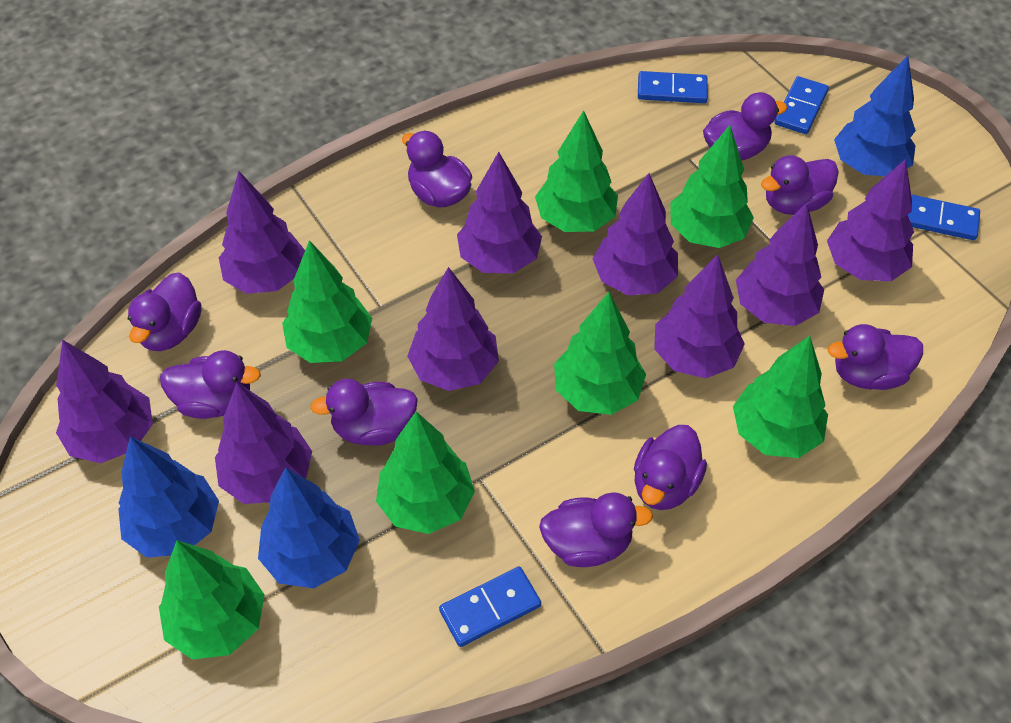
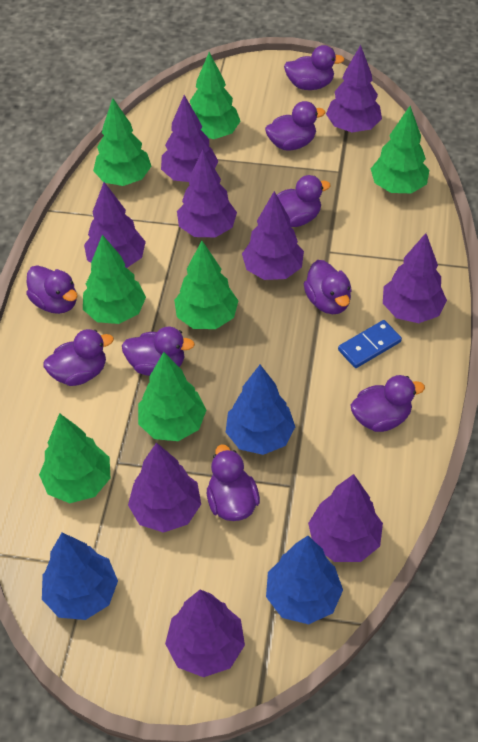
blue domino: [439,566,541,647] [638,71,708,103] [775,76,829,134] [908,194,980,240] = 4 -> [338,320,402,368] = 1

